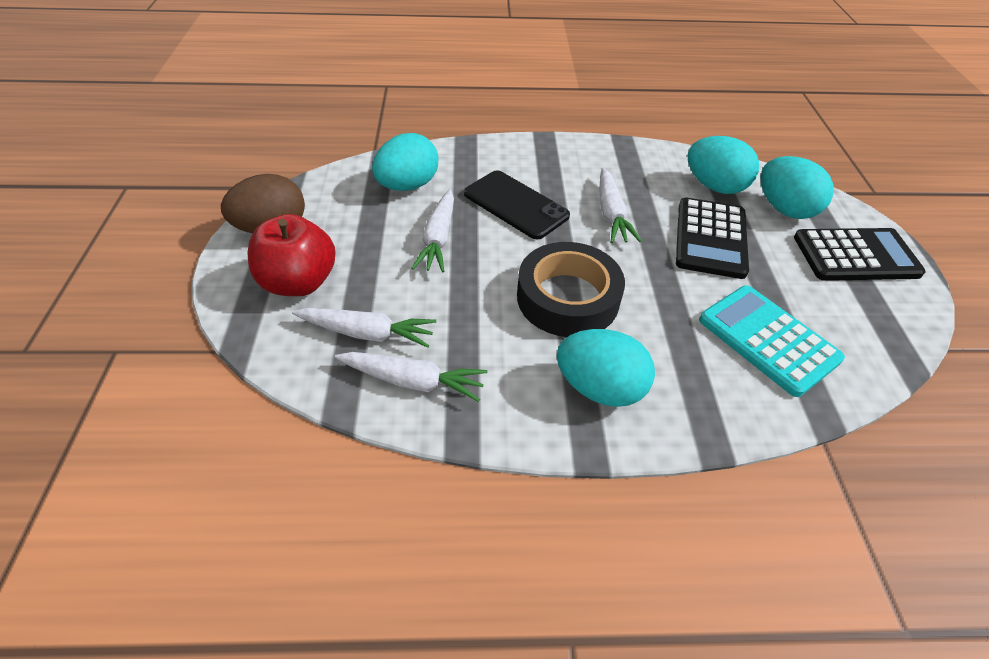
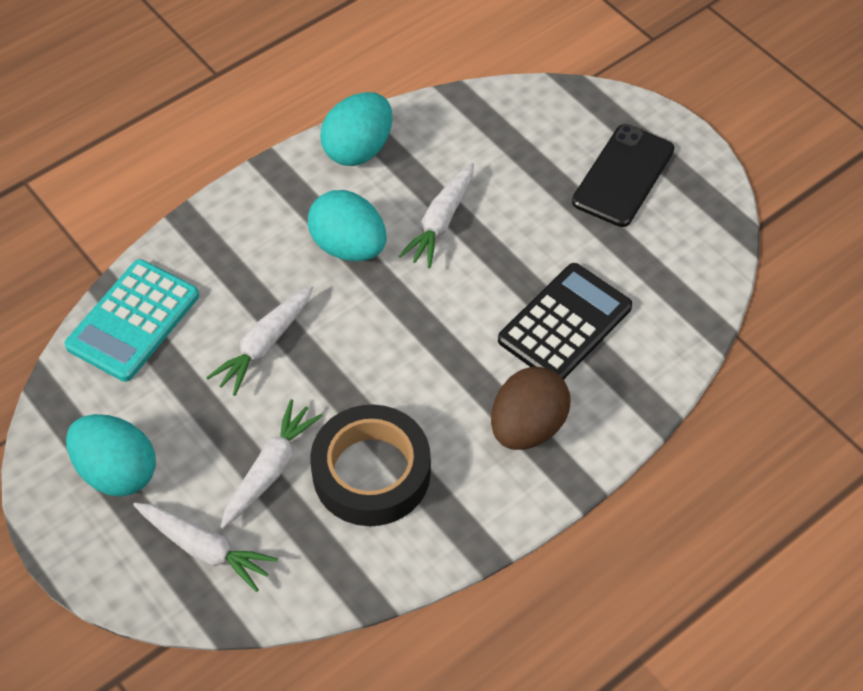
black calculator: [676,198,749,279] [794,228,926,281] = 2 -> [498,263,632,380] = 1
red apple: [248,214,336,296] = 1 -> none = 0
turquoise egg: [372,133,438,191] [557,329,655,407] [688,136,759,194] [761,156,834,219] = 4 -> [66,414,156,497] [308,190,387,261] [320,92,393,166] = 3

